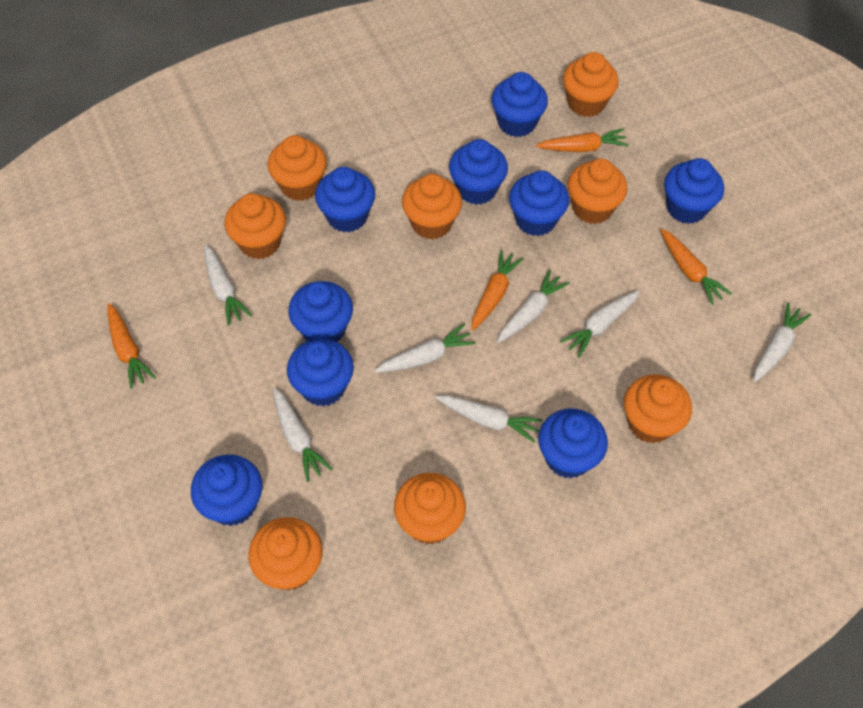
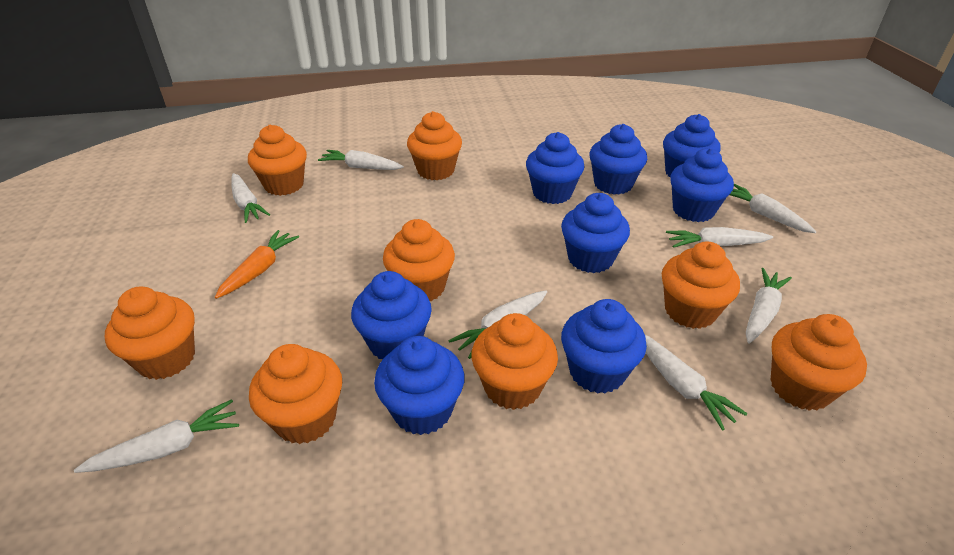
blue cupcake: [191,455,262,526] [287,338,354,407] [288,281,353,342] [315,167,375,233] [449,139,508,205] [491,72,548,137] [509,170,569,236] [538,409,608,478] [664,158,724,224] = 9 -> [351,271,432,359] [374,336,464,435] [526,132,584,204] [561,193,630,273] [561,299,647,393] [589,124,647,195] [663,114,721,177] [670,148,734,222] = 8
orange carrot: [108,303,156,389] [471,250,524,331] [536,128,629,152] [661,229,732,305] = 4 -> [215,230,299,299] = 1
white carrot: [204,245,252,326] [273,388,332,482] [374,324,476,373] [436,395,542,443] [497,270,570,343] [560,290,640,358] [754,302,811,382] = 7 -> [74,399,239,473] [232,173,270,223] [318,150,404,170] [448,290,547,359] [645,335,748,431] [666,227,773,248] [729,184,817,233] [746,268,792,343] = 8

